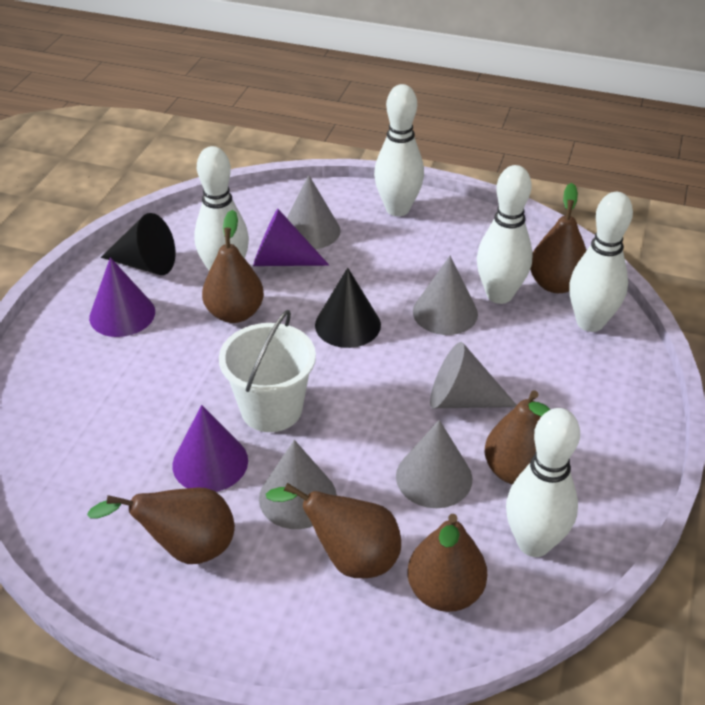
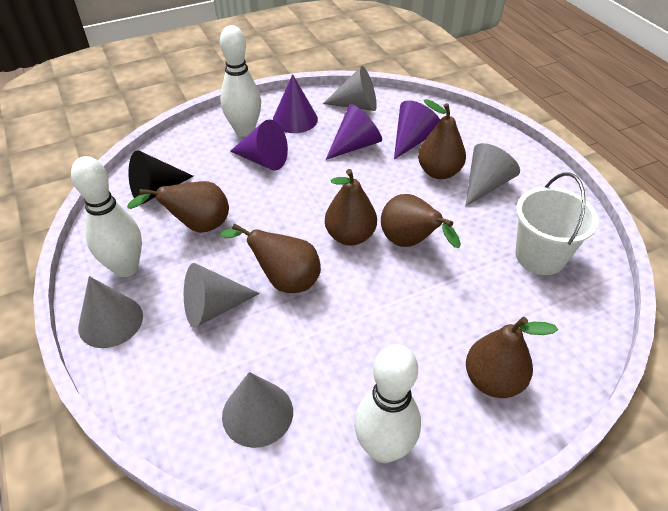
black cone: [101,213,176,275] [315,268,381,348] = 2 -> [128,150,193,204] = 1
purple cone: [89,257,155,337] [172,405,248,492] [253,209,329,266] = 3 -> [230,119,288,170] [273,74,318,133] [326,104,382,160] [394,100,440,159] = 4
white bowling pin: [194,146,249,271] [374,84,424,216] [477,165,533,304] [506,408,580,557] [569,192,633,332] = 5 -> [71,156,142,277] [220,25,261,137] [354,344,421,463] = 3

